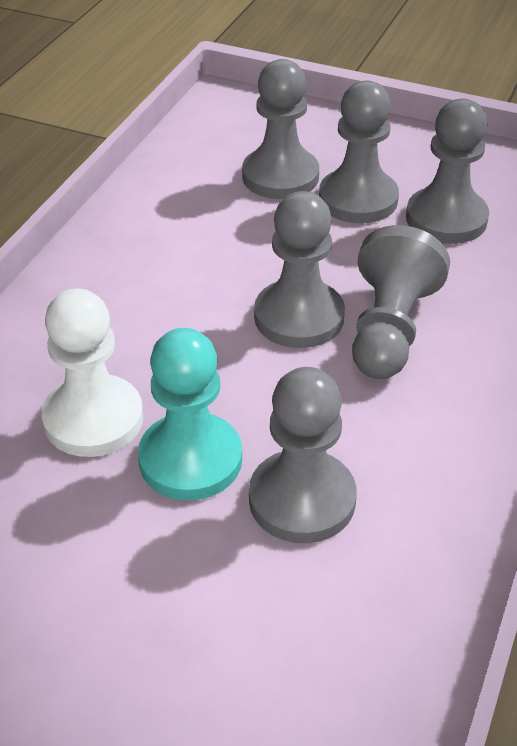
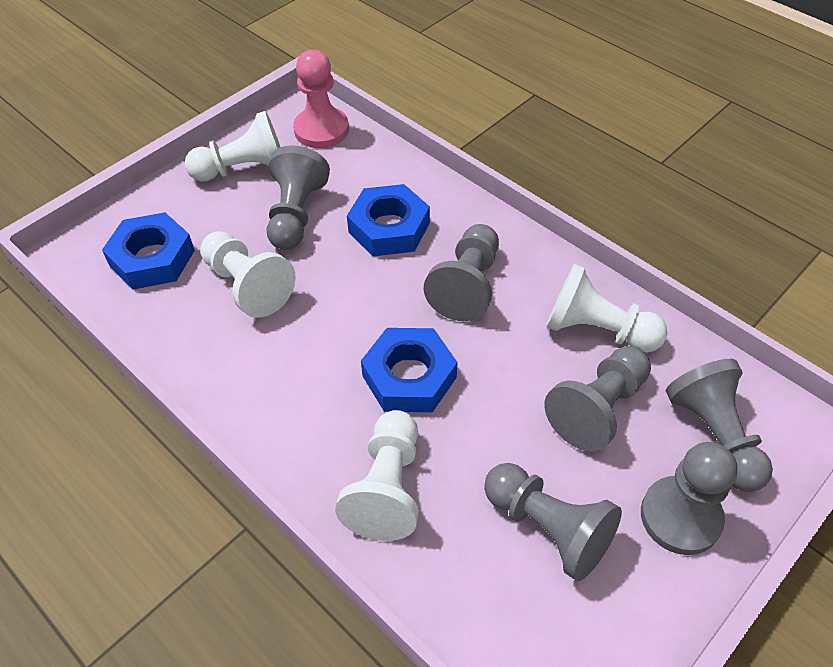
blue nut: none = 0 -> [102,212,195,290] [347,184,430,256] [361,328,457,412] = 3
pink pawn: none = 0 -> [293,50,349,148] = 1
turquoise pawn: [138,328,242,500] = 1 -> none = 0
white pawn: [41,288,143,457] = 1 -> [185,111,280,182] [200,231,296,318] [335,410,419,541] [546,264,667,353] = 4

